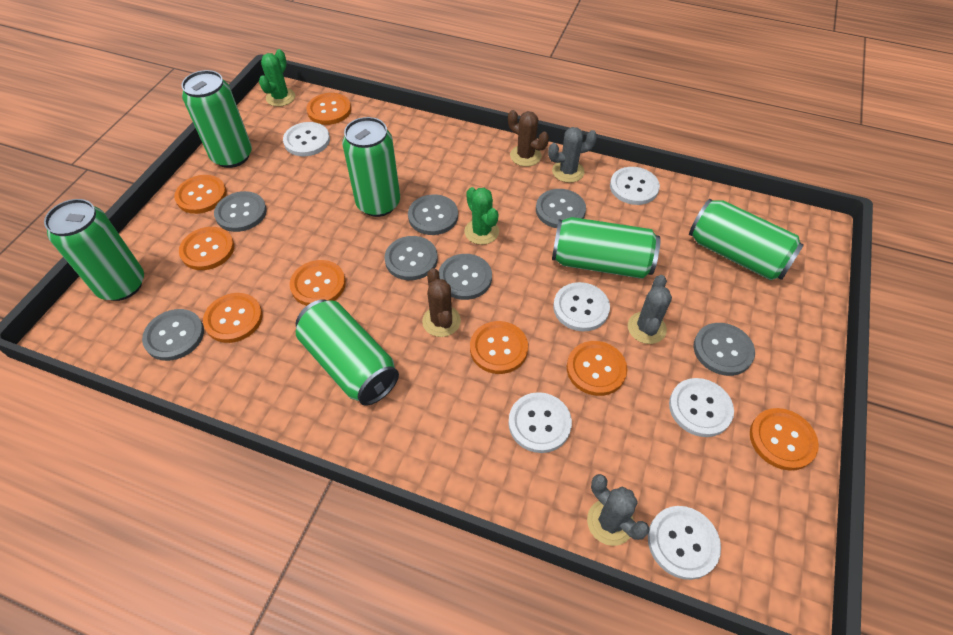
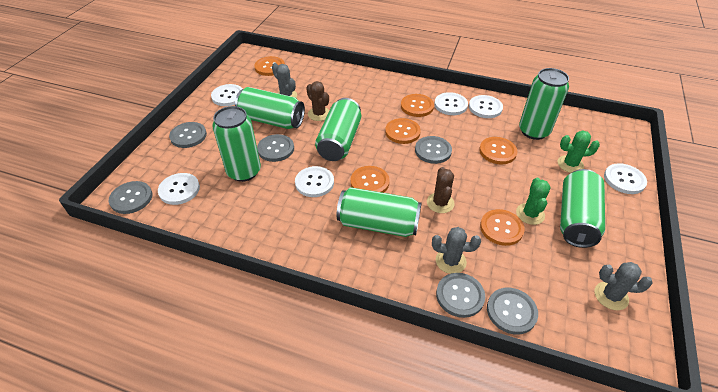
grey button: [142,309,204,361] [214,191,267,232] [384,236,438,280] [408,194,458,235] [438,254,492,300] [536,189,586,228] [693,323,755,376] = 7 -> [109,181,152,214] [169,122,207,148] [257,134,294,162] [415,136,452,164] [436,273,485,318] [487,288,538,335] = 6
orange button: [174,175,227,214] [179,227,234,270] [203,293,262,343] [290,260,346,306] [306,93,351,125] [470,321,528,374] [567,341,627,396] [750,408,819,471] = 8 -> [254,56,285,76] [350,166,390,193] [385,118,421,144] [401,94,434,117] [479,137,518,164] [480,209,525,246] = 6

